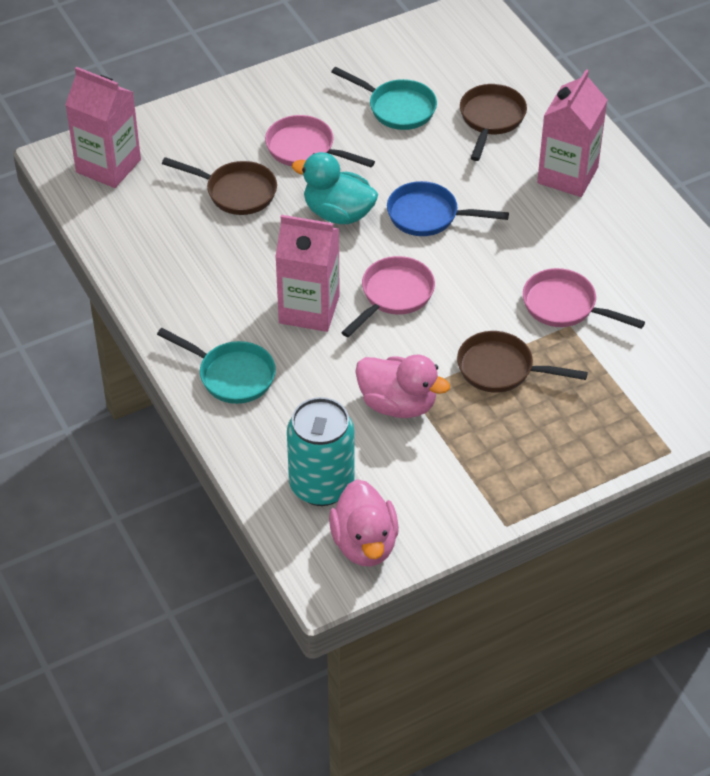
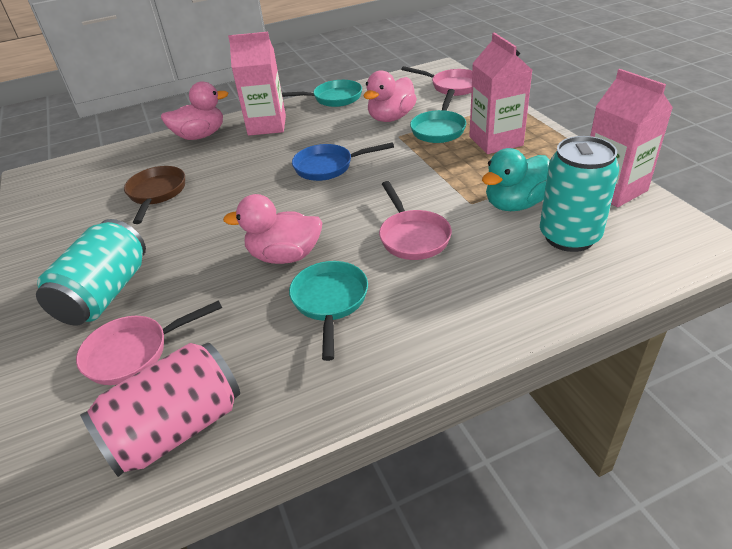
brown pan: [162,157,277,215] [457,331,588,393] [460,84,527,161] = 3 -> [124,166,185,224] = 1
pink can: none = 0 -> [80,343,240,477] = 1
pink duck: [329,479,399,566] [355,355,450,418] = 2 -> [161,81,228,140] [223,194,322,264] [364,70,417,122] = 3
turquoise can: [287,397,355,506] = 1 -> [36,219,146,326] [540,136,619,252] = 2
turquoise pan: [157,328,276,404] [331,67,437,130] = 2 -> [282,80,362,107] [289,261,368,361] [410,89,466,143] = 3

